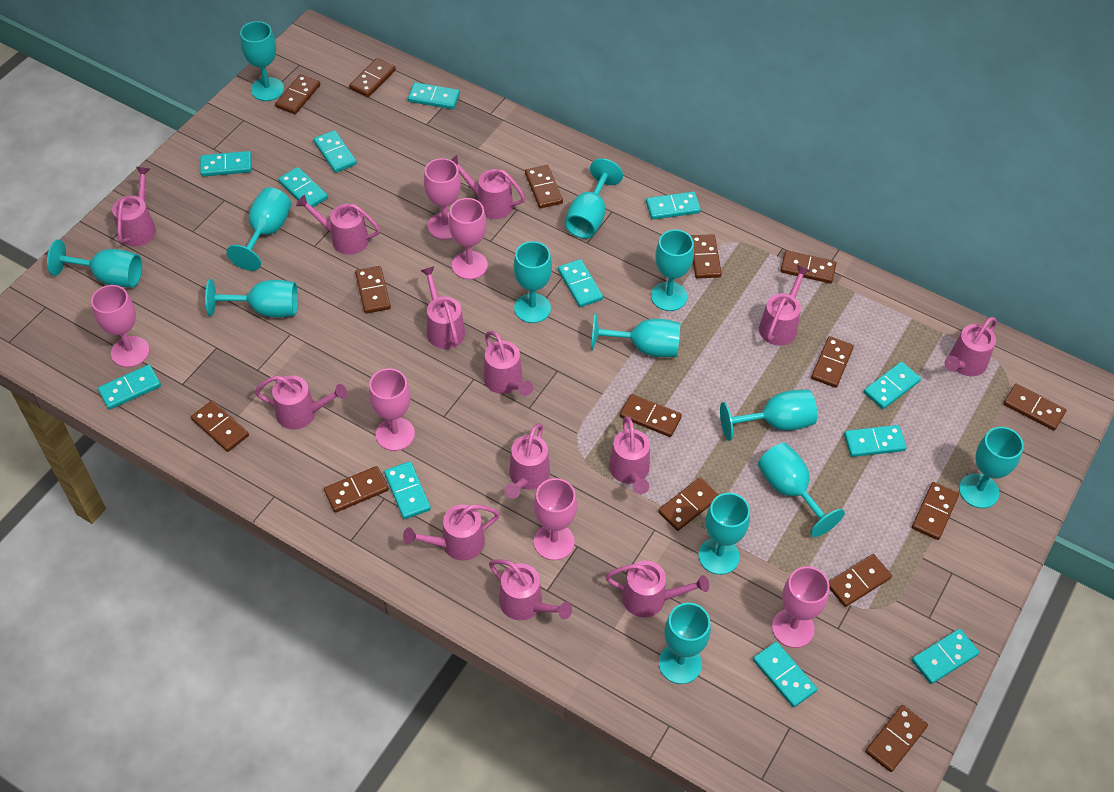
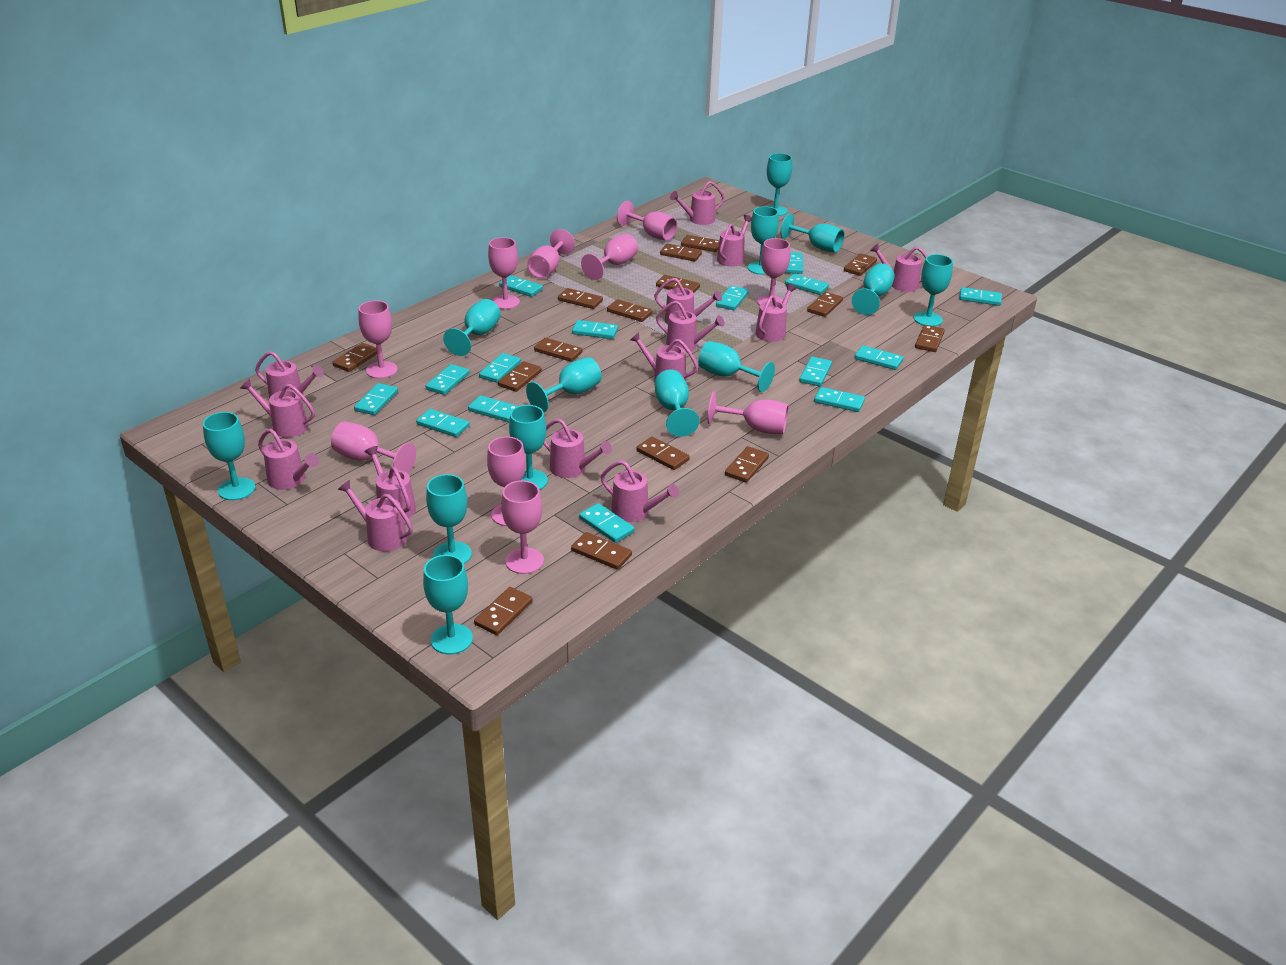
pink goblet: [91,285,150,367] [369,368,415,451] [424,158,461,240] [449,198,488,280] [534,478,577,560] [772,566,830,648] = 6 -> [331,421,416,473] [359,300,398,379] [487,437,526,526] [488,237,520,309] [501,481,544,574] [527,229,575,278] [581,233,638,280] [617,201,677,241] [708,391,788,434] [757,238,790,306] = 10
pink watering can: [112,167,156,247] [255,375,347,429] [296,195,380,255] [403,504,500,561] [420,266,465,349] [451,155,525,219] [483,331,533,396] [489,559,572,620] [504,423,550,499] [605,561,709,617] [609,416,650,494] [759,265,810,346] [945,317,997,376] = 13 -> [240,379,315,437] [255,351,324,398] [258,429,319,490] [338,480,413,551] [364,446,416,518] [544,418,612,478] [601,460,679,522] [630,332,698,382] [654,278,722,324] [656,301,725,352] [670,181,725,225] [717,215,752,267] [756,284,797,342] [870,244,927,292] = 14
turquoise domino: [98,365,161,410] [200,151,252,177] [278,167,328,207] [313,130,357,173] [384,461,431,519] [408,82,460,109] [558,259,603,307] [646,191,701,220] [753,642,817,708] [844,425,906,457] [864,362,921,409] [912,629,979,684] = 12 -> [354,383,398,415] [416,409,470,437] [426,364,470,395] [468,395,518,422] [479,353,521,383] [499,275,543,297] [572,320,618,339] [579,503,635,543] [716,285,749,310] [785,252,803,274] [785,273,829,295] [799,357,832,386] [814,387,865,412] [855,345,903,370] [959,287,1002,306] = 15

